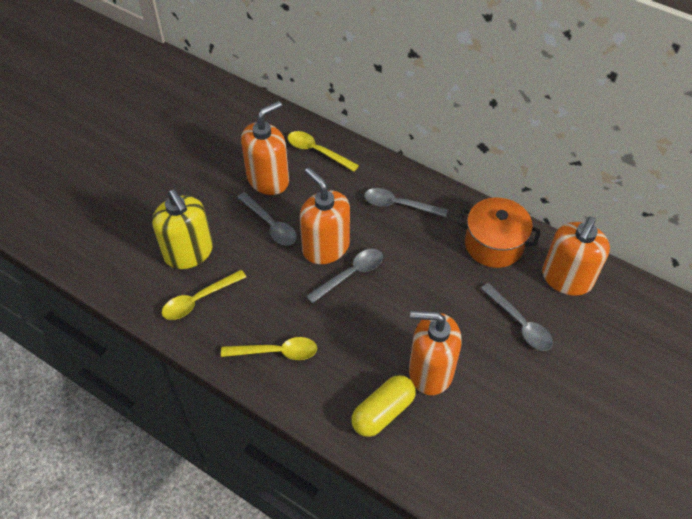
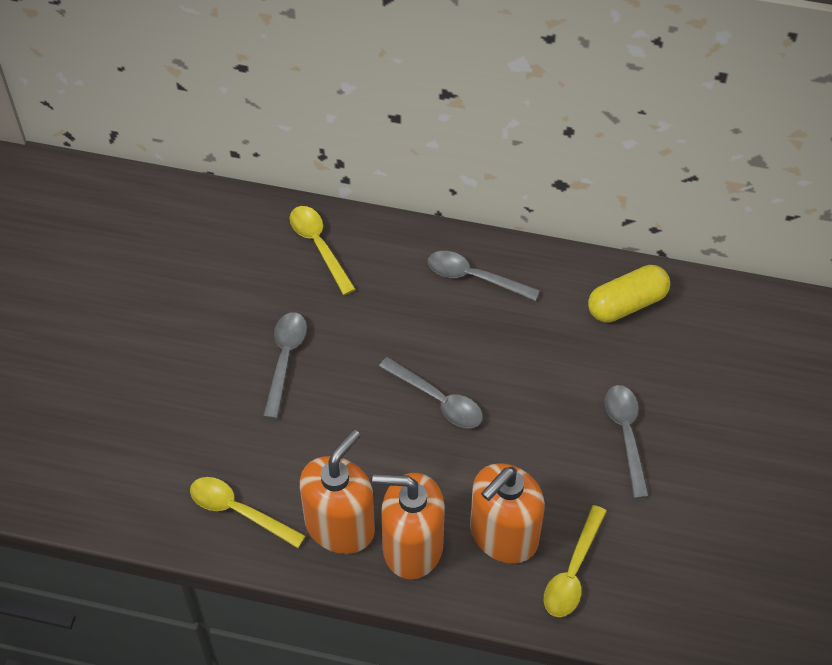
orange pot: [457,198,541,268] = 1 -> none = 0
orange soap dispenser: [241,101,289,195] [300,168,350,264] [409,311,462,395] [542,217,610,296] = 4 -> [300,429,375,554] [372,473,445,579] [470,463,545,564] = 3
yellow soap dispenser: [152,189,213,269] = 1 -> none = 0

